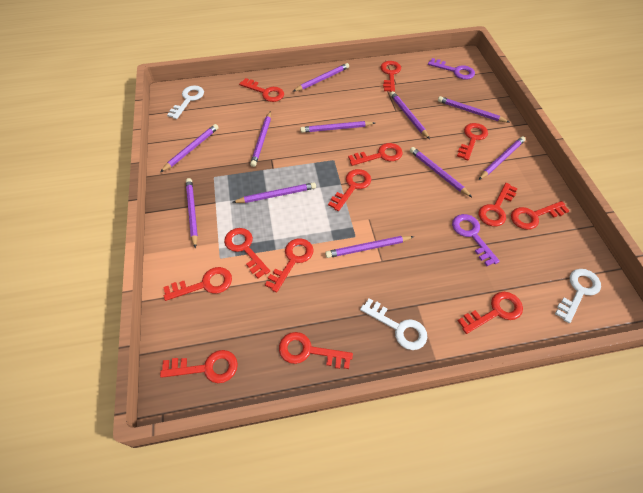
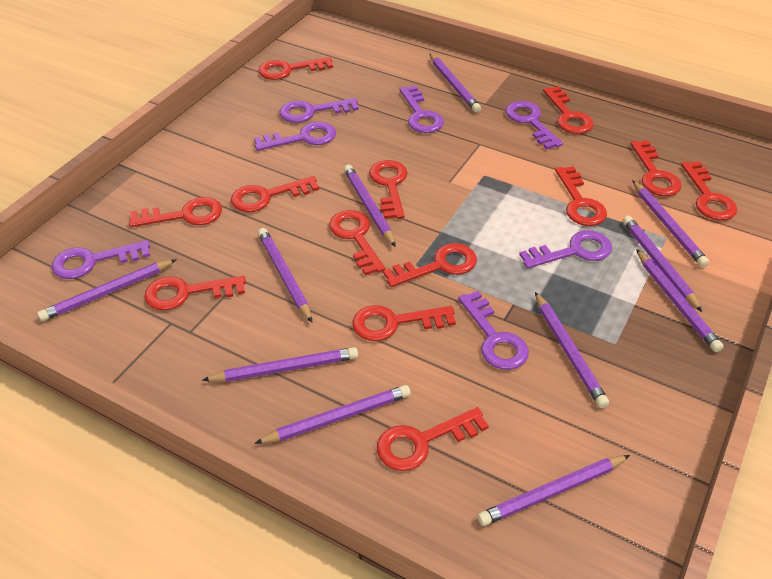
purple key: [428,58,475,80] [452,214,500,266] = 2 -> [52,240,150,279] [254,122,336,151] [280,98,359,123] [400,86,444,133] [458,291,529,370] [506,101,563,149] [519,230,612,269] = 7
white key: [167,86,204,119] [360,298,427,350] [555,269,601,323] = 3 -> none = 0

